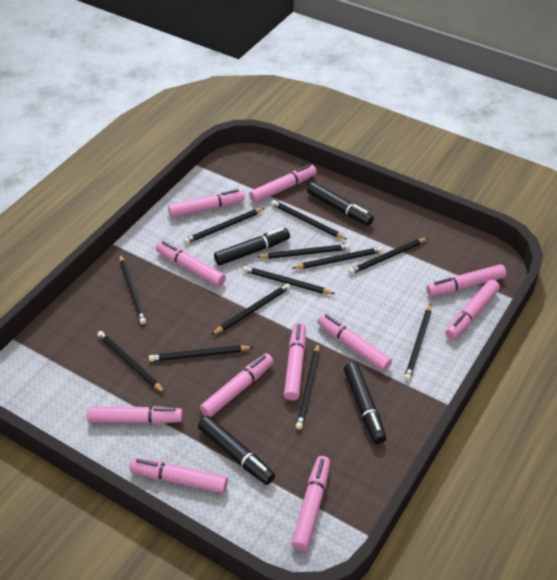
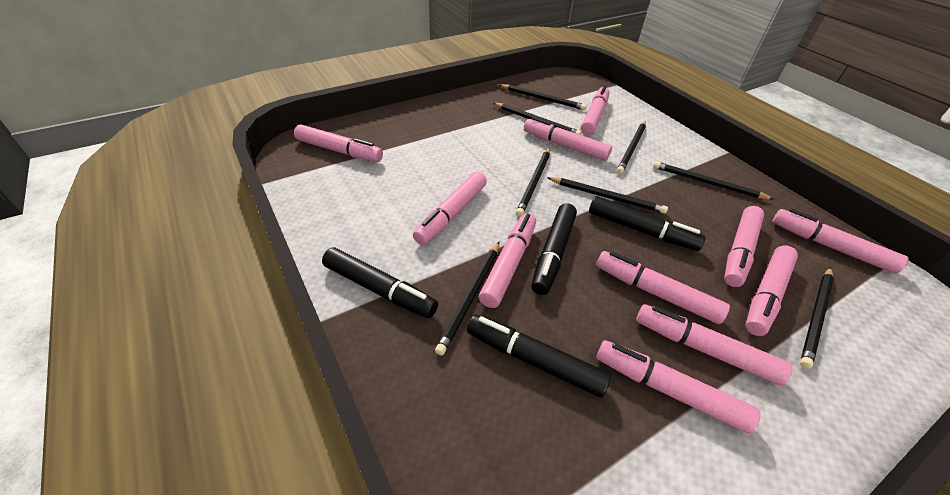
black pencil: [97,331,165,393] [120,255,146,324] [149,345,253,362] [184,208,265,244] [211,283,290,335] [243,266,335,294] [257,244,350,259] [271,200,348,240] [292,247,383,269] [296,343,319,430] [349,238,427,274] [404,303,431,381] = 12 -> [435,242,499,356] [493,103,581,135] [500,84,586,110] [516,148,550,216] [547,177,668,214] [617,121,646,174] [653,161,774,200] [800,267,834,369] = 8

